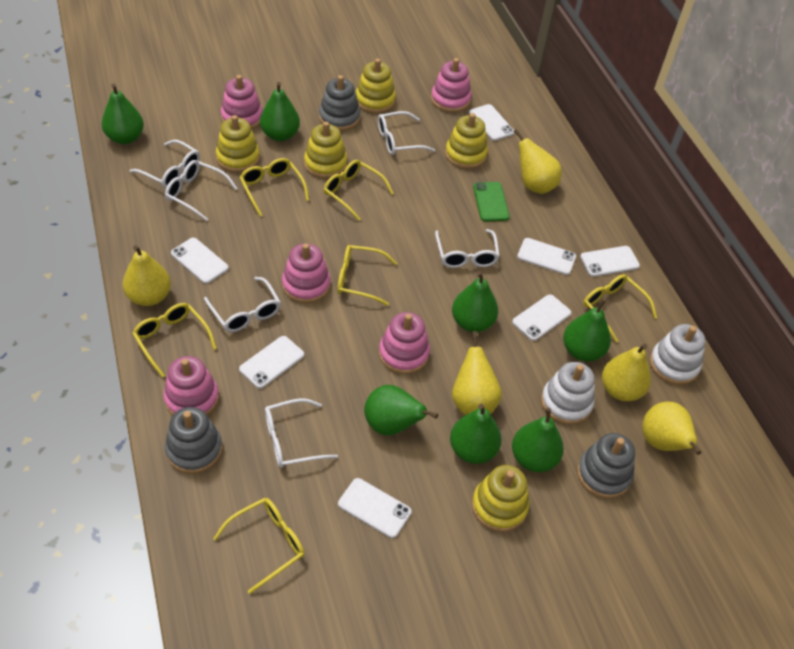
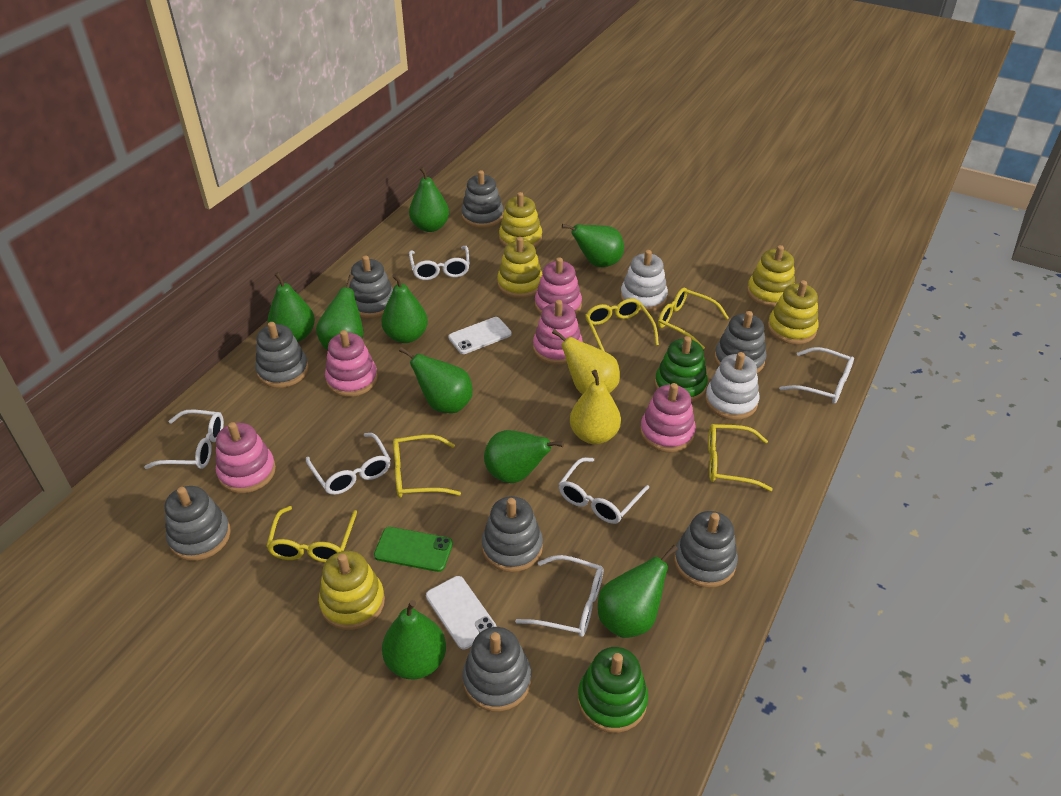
green pear: [102,84,144,144] [260,82,300,141] [364,385,438,435] [450,404,502,464] [452,271,498,332] [512,408,564,472] [563,298,611,362] = 7 -> [268,272,315,342] [316,275,363,350] [381,274,428,343] [382,600,446,679] [399,347,473,413] [409,167,449,232] [484,430,564,483] [562,224,624,267] [598,545,678,638] = 9
green stacking toy: none = 0 -> [578,647,648,733] [655,336,708,402] = 2
grey stacking toy: [165,407,222,474] [319,75,360,131] [577,433,635,498] = 3 -> [165,486,231,561] [255,322,309,388] [349,255,393,318] [462,170,503,228] [463,627,531,712] [482,496,543,572] [674,511,738,588] [714,311,767,373] = 8
white phone: [171,238,229,284] [239,336,304,389] [338,478,412,538] [469,104,514,141] [512,294,571,341] [517,238,576,275] [580,246,640,277] = 7 -> [426,576,497,650] [448,317,512,354] = 2
yellow glasses: [132,303,217,377] [213,498,305,594] [239,158,309,216] [324,160,393,221] [337,245,397,306] [583,274,657,342] = 6 -> [266,506,357,562] [393,435,461,498] [585,298,659,352] [658,288,729,350] [708,424,773,491] = 5
yellow pear: [123,245,171,306] [452,331,502,415] [513,129,562,194] [602,344,651,401] [642,402,702,455] = 5 -> [552,329,620,394] [570,370,621,444] = 2

